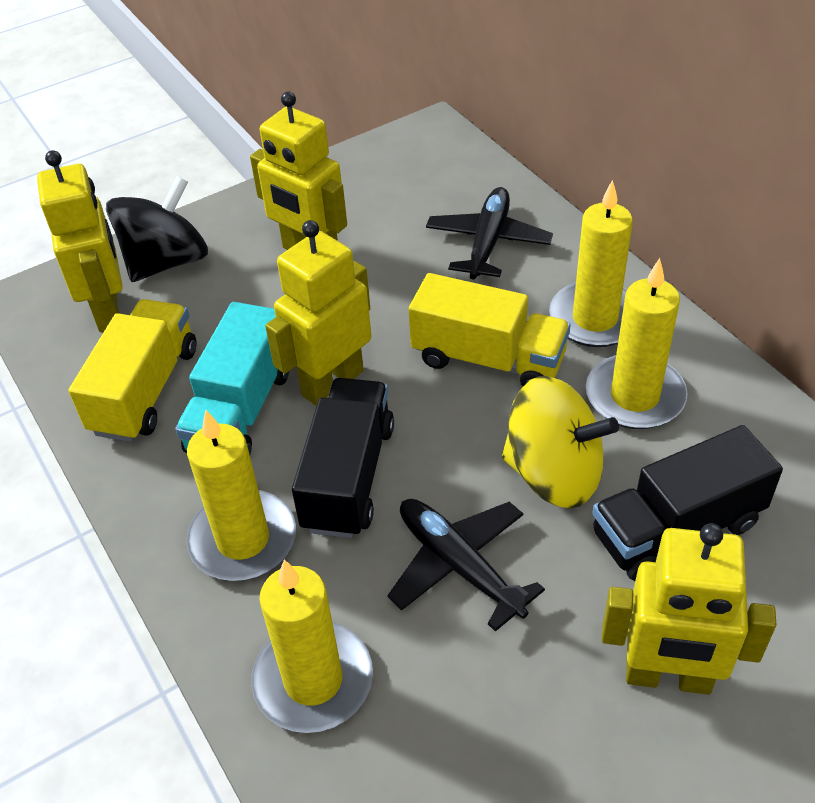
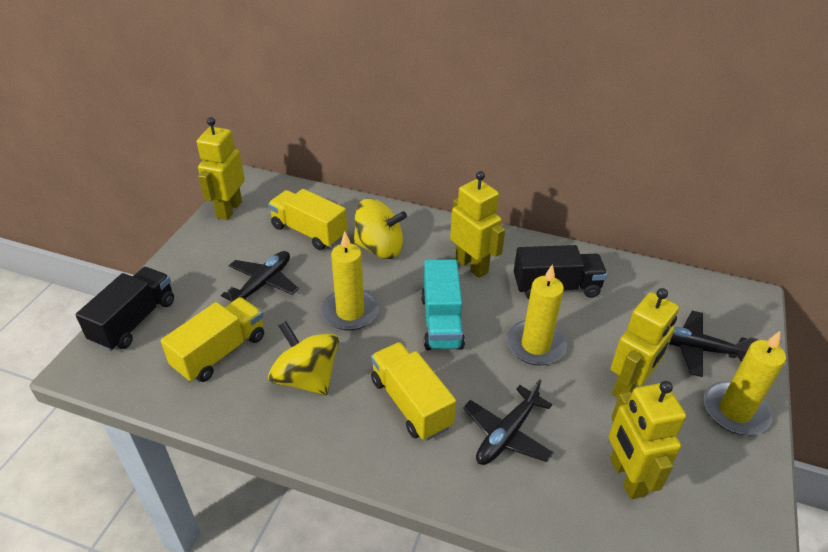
black plane: [387,499,545,632] [426,187,553,279] = 2 -> [221,251,299,303] [463,379,554,465] [669,311,758,377] = 3
black spinning top: [106,176,208,282] = 1 -> none = 0
yellow candle: [186,410,296,581] [251,560,373,733] [549,180,633,347] [586,258,688,429] = 4 -> [321,232,379,331] [507,264,567,365] [704,331,786,435] = 3
yellow spinning top: [502,376,619,508] = 1 -> [268,321,339,396] [354,198,407,259] = 2
yellow truck: [69,299,197,442] [409,273,571,387] = 2 -> [161,297,264,382] [268,189,347,250] [371,342,456,441] = 3

